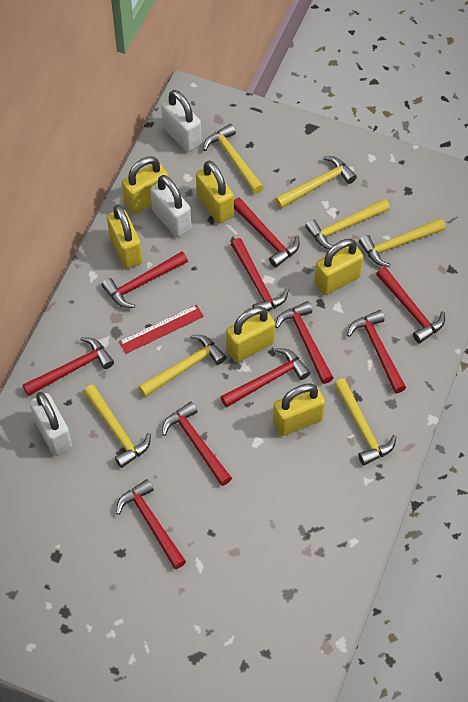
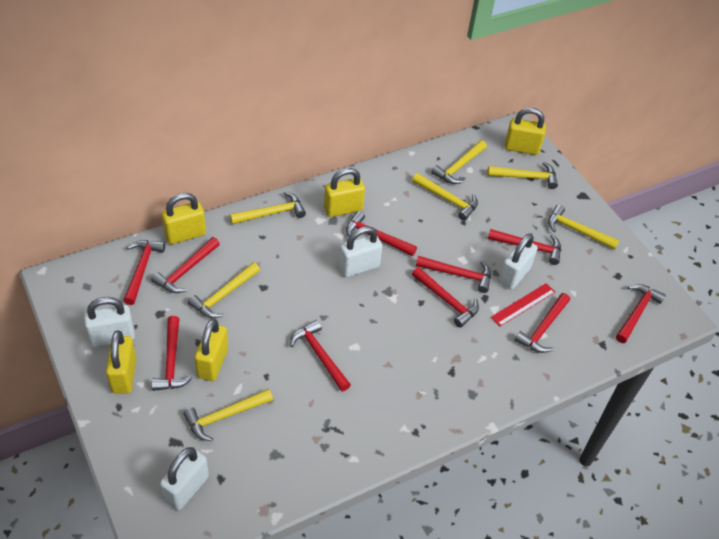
white padlock: [30,392,72,455] [150,175,191,237] [161,90,201,152] = 3 -> [84,297,135,347] [160,447,209,511] [339,226,383,277] [498,233,538,290] = 4
yellow padlock: [107,205,142,269] [122,156,168,214] [196,161,234,224] [226,306,275,362] [273,383,325,436] [314,239,363,295] = 6 -> [106,330,137,394] [162,193,206,244] [195,319,228,381] [324,168,365,217] [505,108,546,155] = 5

